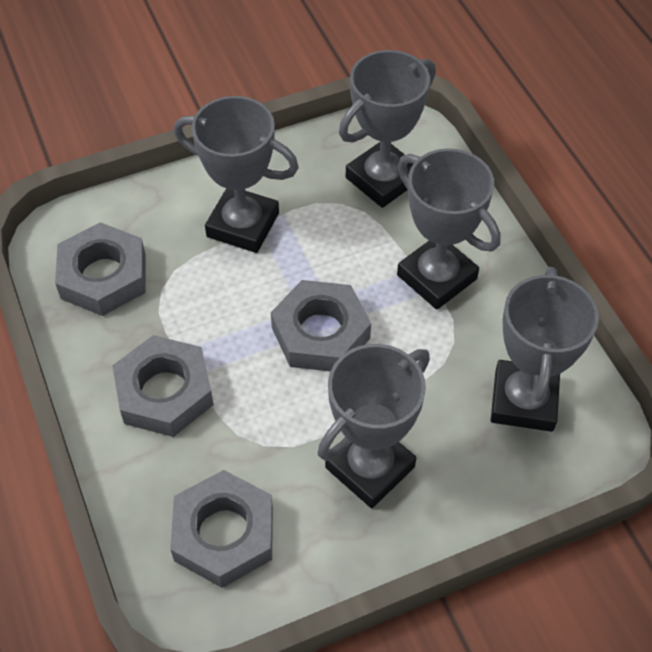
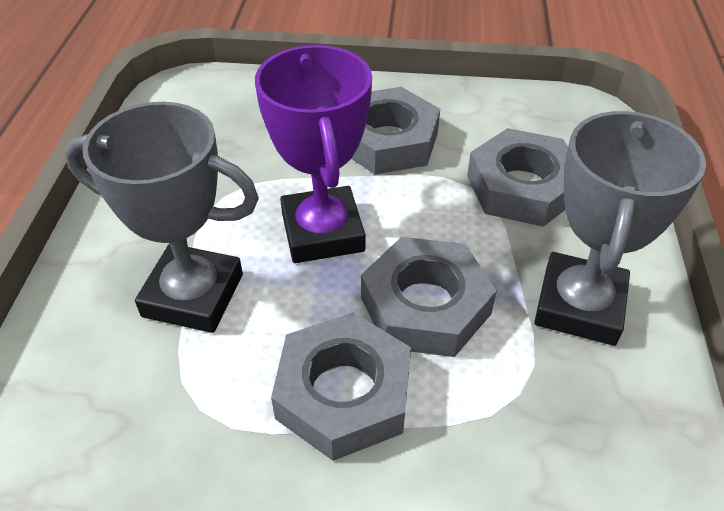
grey trophy: [174,96,299,253] [318,344,430,508] [339,50,436,208] [397,148,501,310] [491,267,599,432] = 5 -> [65,102,259,333] [534,111,706,346] = 2
purple trophy: none = 0 -> [255,45,372,263] = 1

